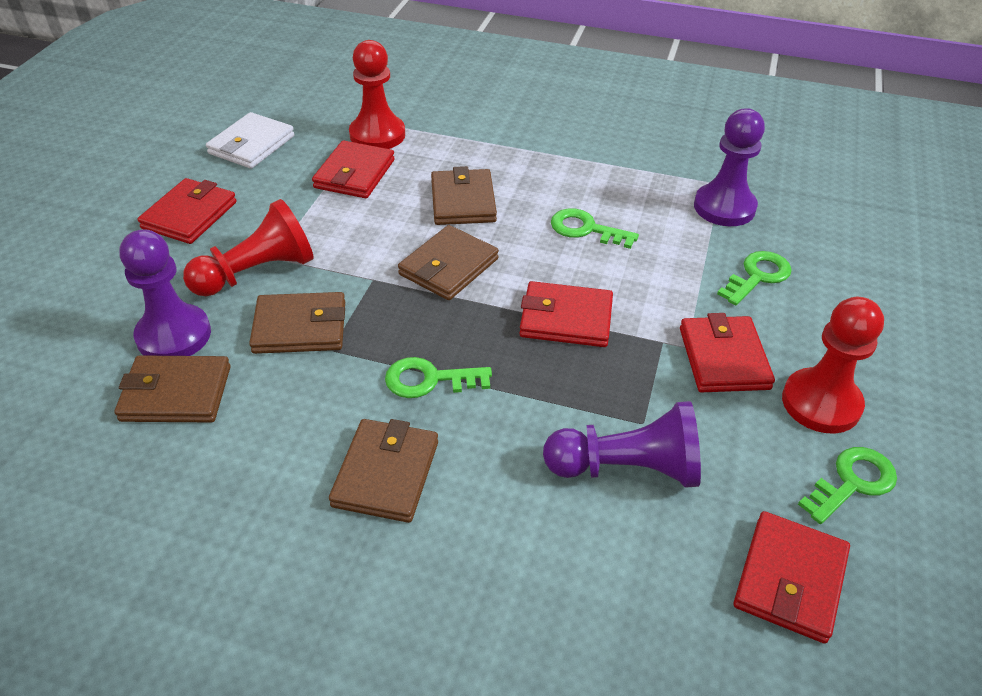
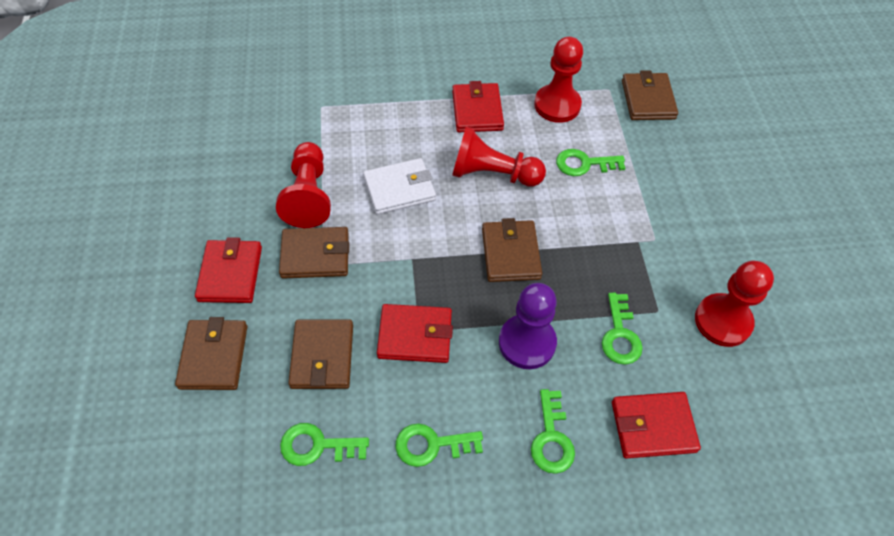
green key: [385,357,492,398] [551,208,639,249] [717,251,792,306] [798,447,897,524] = 4 -> [280,423,369,466] [395,423,483,467] [531,389,575,474] [556,149,625,176] [602,293,643,365] = 5
purple pawn: [119,229,211,356] [543,401,701,488] [694,108,765,226] = 3 -> [499,283,557,369] = 1
red pawn: [183,199,314,296] [349,40,405,149] [782,297,884,433] = 3 -> [276,142,331,228] [452,126,546,187] [534,37,583,123] [695,261,774,347] = 4
red wallet: [138,178,237,244] [312,140,395,198] [519,281,613,347] [680,313,775,392] [733,511,850,644] = 5 -> [195,237,262,303] [377,304,453,363] [452,81,504,132] [612,392,701,458] = 4

